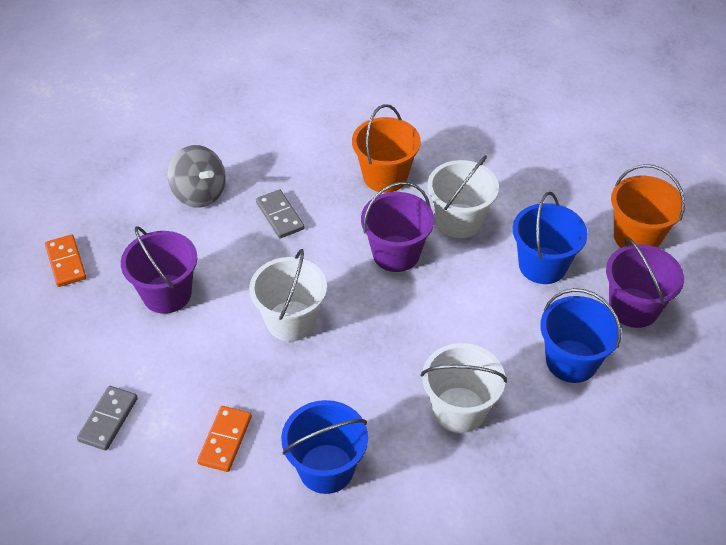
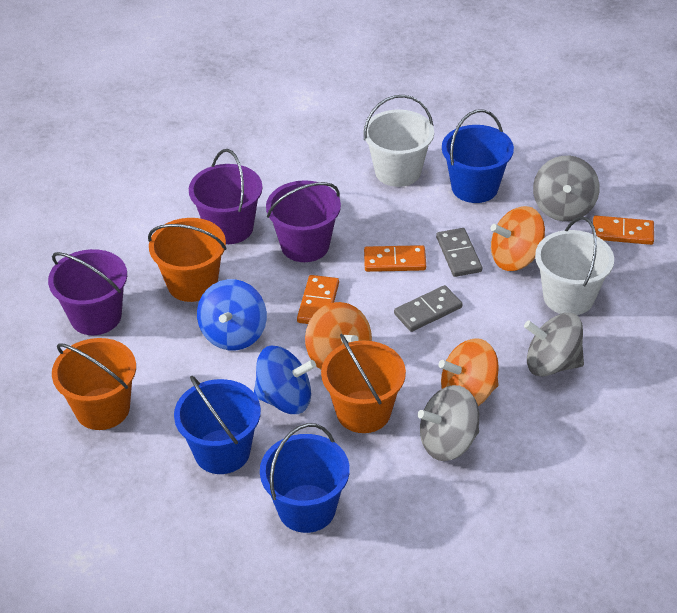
blue spinning top: none = 0 -> [197,279,267,351] [254,346,316,414] = 2
grey spinning top: [168,145,226,208] = 1 -> [418,385,479,461] [524,313,584,376] [533,156,600,221] = 3
orange bucket: [352,104,421,193] [611,164,685,248] = 2 -> [52,338,136,430] [148,218,226,302] [321,334,406,433] = 3
orange domino: [45,234,86,287] [197,406,252,472] = 2 -> [297,275,339,324] [364,245,426,272] [593,216,654,245] = 3
orange spinning top: none = 0 -> [305,302,372,369] [439,338,499,406] [491,206,545,271] = 3
white bucket: [249,249,327,341] [421,343,507,433] [427,155,499,238] = 3 -> [364,95,434,187] [535,216,614,315] = 2

